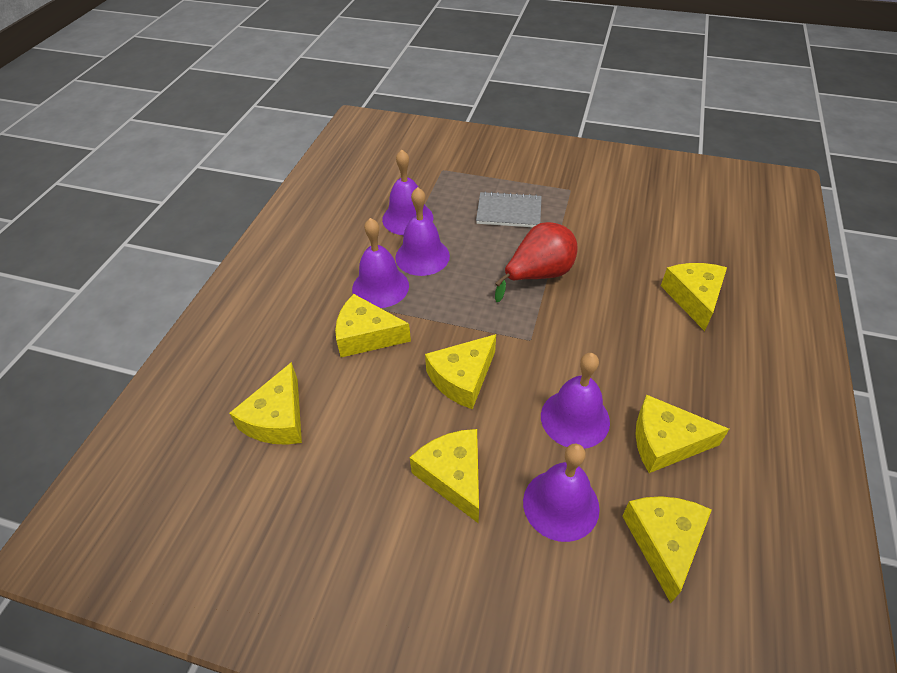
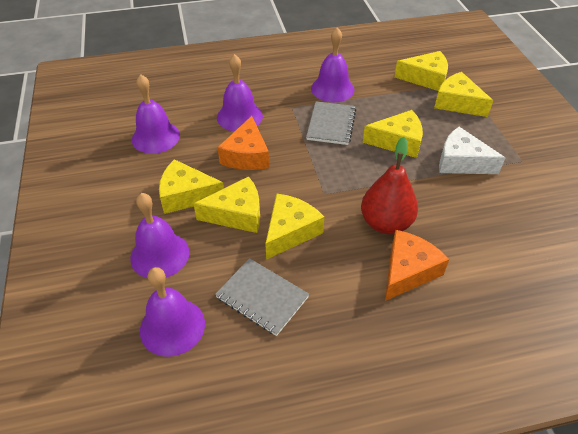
grey notebook: [476,191,542,227] = 1 -> [215,258,309,336] [306,101,356,145] = 2
orange cheese: none = 0 -> [218,116,269,170] [385,230,449,301] = 2
white cheese: none = 0 -> [439,127,505,174] = 1
yellow cheese: [229,362,302,445] [335,294,411,357] [410,429,479,524] [425,334,496,409] [622,496,712,603] [635,395,729,473] [661,263,727,331] = 7 -> [159,159,224,214] [193,177,260,233] [265,193,324,260] [363,110,423,158] [394,51,448,91] [434,72,493,117] = 6

